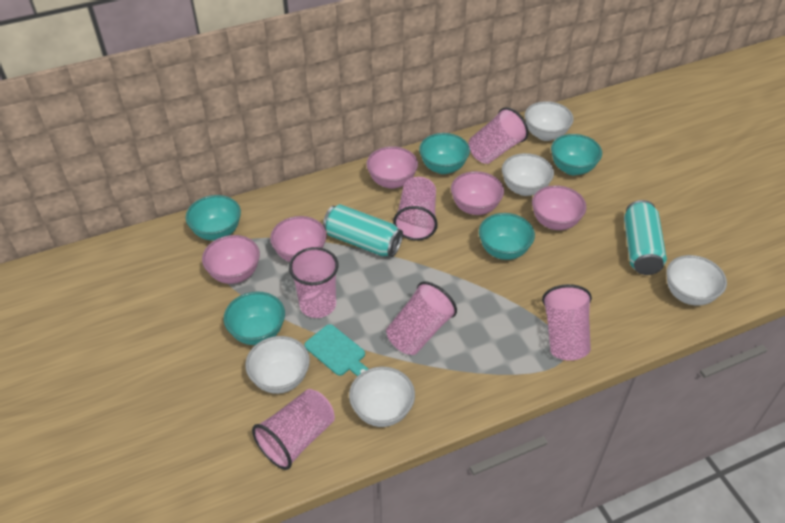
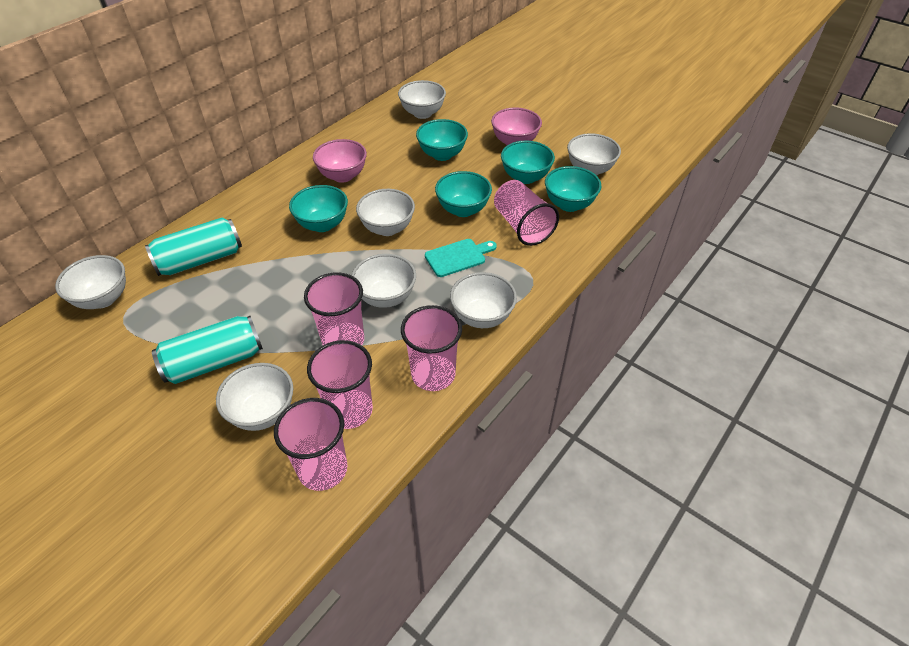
pink bowl: [202,235,260,284] [270,216,327,262] [367,146,418,189] [451,171,504,215] [532,185,587,230] = 5 -> [313,139,367,183] [491,108,542,145] = 2
pink cup: [252,389,335,470] [289,247,339,318] [386,281,457,355] [393,177,438,241] [469,107,528,164] [542,284,592,361] = 6 -> [274,398,348,491] [304,272,364,345] [307,340,373,429] [401,305,462,391] [494,180,559,246] = 5
white bowl: [245,336,310,394] [349,367,415,427] [502,153,554,196] [525,101,574,141] [666,255,727,306] = 5 -> [55,255,126,309] [216,363,293,431] [352,254,416,308] [356,189,415,236] [398,80,446,119] [450,272,517,328] [567,133,621,176] = 7

